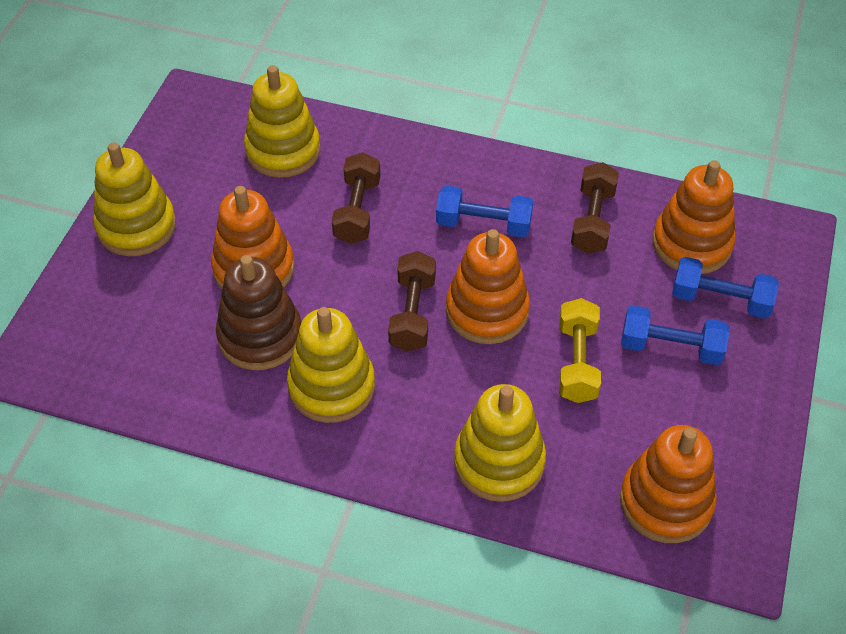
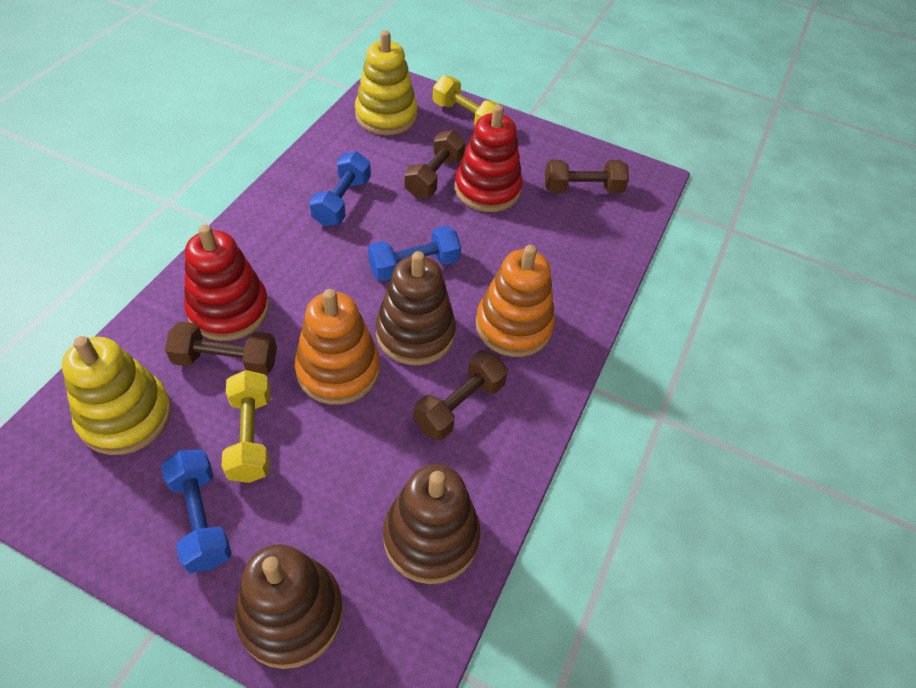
brown dumbbell: [332,152,381,244] [388,251,436,352] [571,162,619,254] = 3 -> [165,321,277,375] [405,130,466,198] [413,350,508,440] [545,160,629,193] = 4
brown stacking toy: [216,255,301,370] = 1 -> [235,544,343,669] [375,251,456,365] [383,464,480,584] = 3
orange stacking toy: [211,186,295,289] [446,229,530,344] [620,425,717,543] [653,160,736,274] = 4 -> [295,289,380,405] [476,245,555,357] = 2
red stacking toy: none = 0 -> [184,224,269,341] [455,105,523,212] = 2
yellow dumbbell: [559,298,601,403] = 1 -> [221,370,270,483] [433,75,500,125] = 2
yellow stacking toy: [93,143,176,256] [244,65,321,178] [287,307,375,423] [454,384,546,502] = 4 -> [62,336,172,455] [355,30,417,135] = 2

